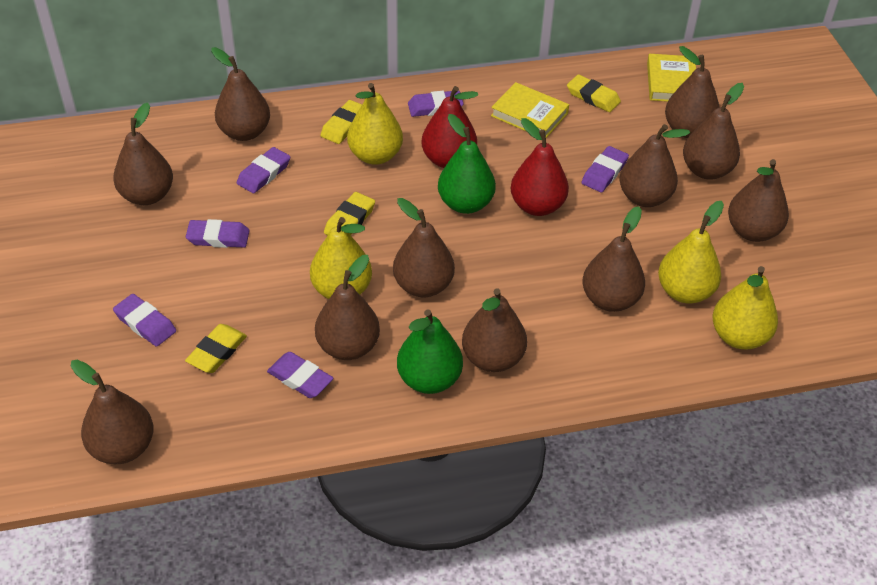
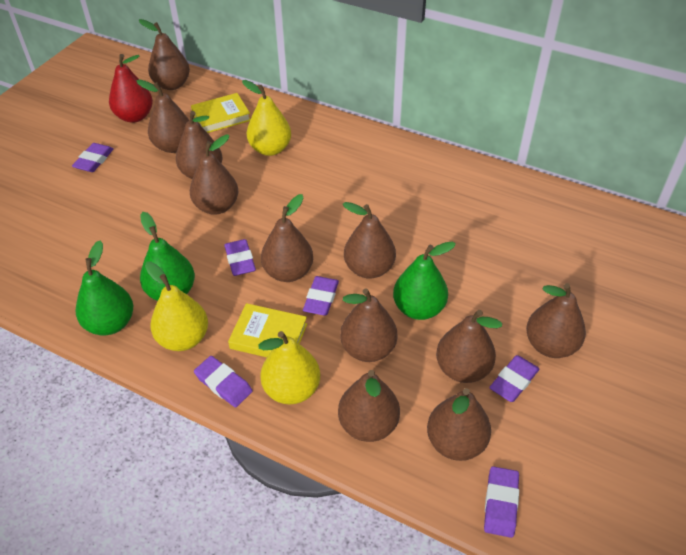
green pear: [397,309,463,394] [438,114,496,214] = 2 -> [76,241,133,336] [140,212,195,301] [393,242,456,320] = 3
red pear: [422,86,478,168] [511,118,569,216] = 2 -> [109,54,153,123] = 1
yellow eraser: [185,324,247,373] [320,100,362,144] [324,192,375,235] [567,74,621,112] = 4 -> none = 0
yellow pear: [310,217,372,299] [347,83,403,165] [658,201,724,304] [713,266,778,349] = 4 -> [145,261,208,351] [242,80,291,156] [259,331,320,404] = 3

